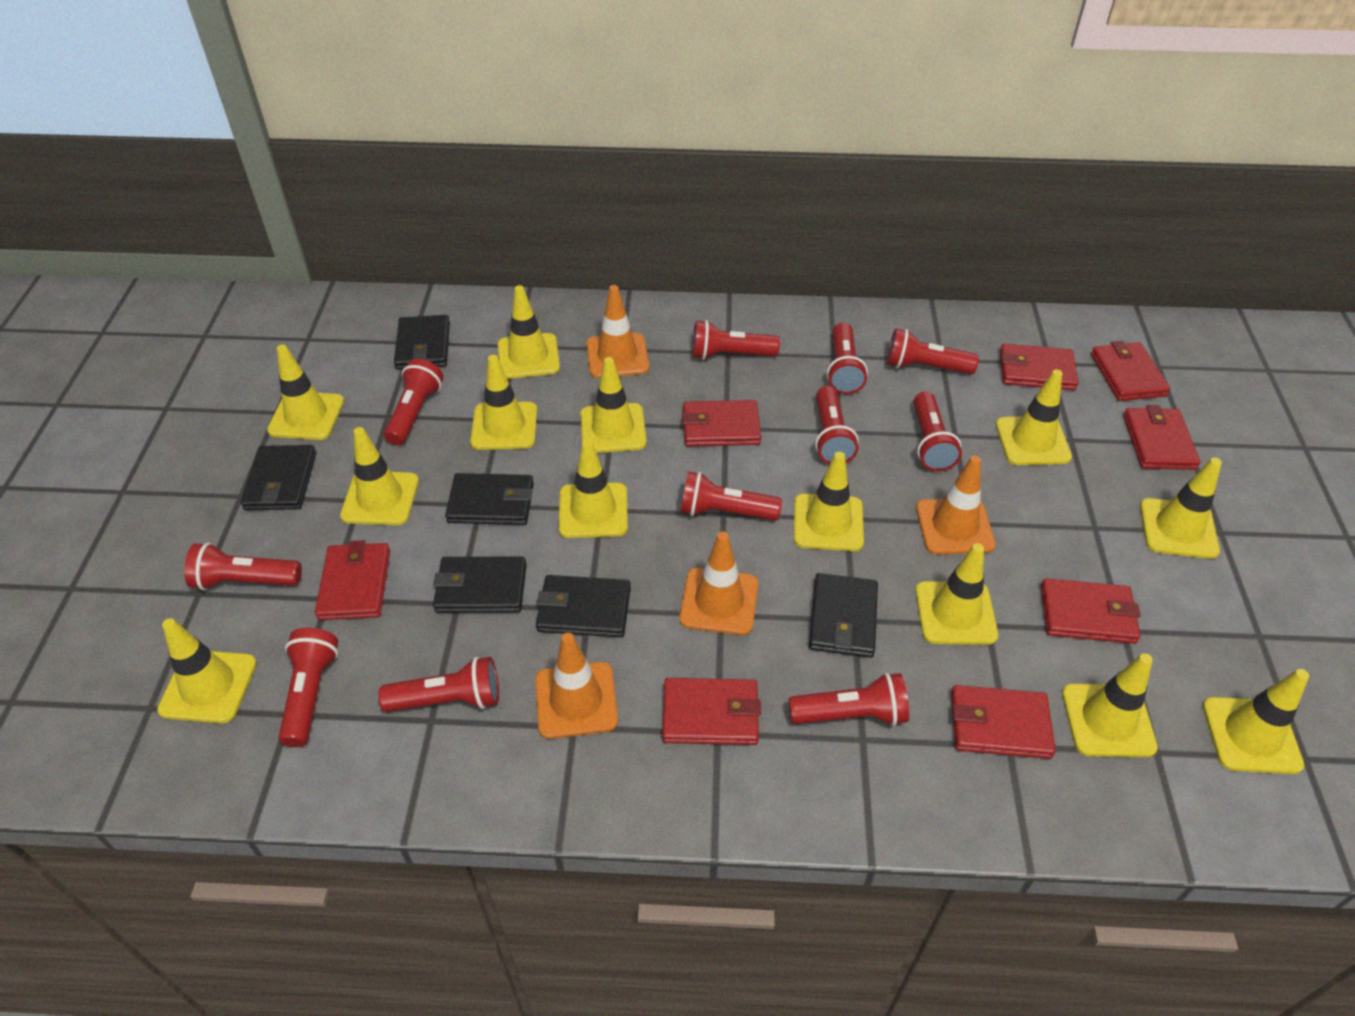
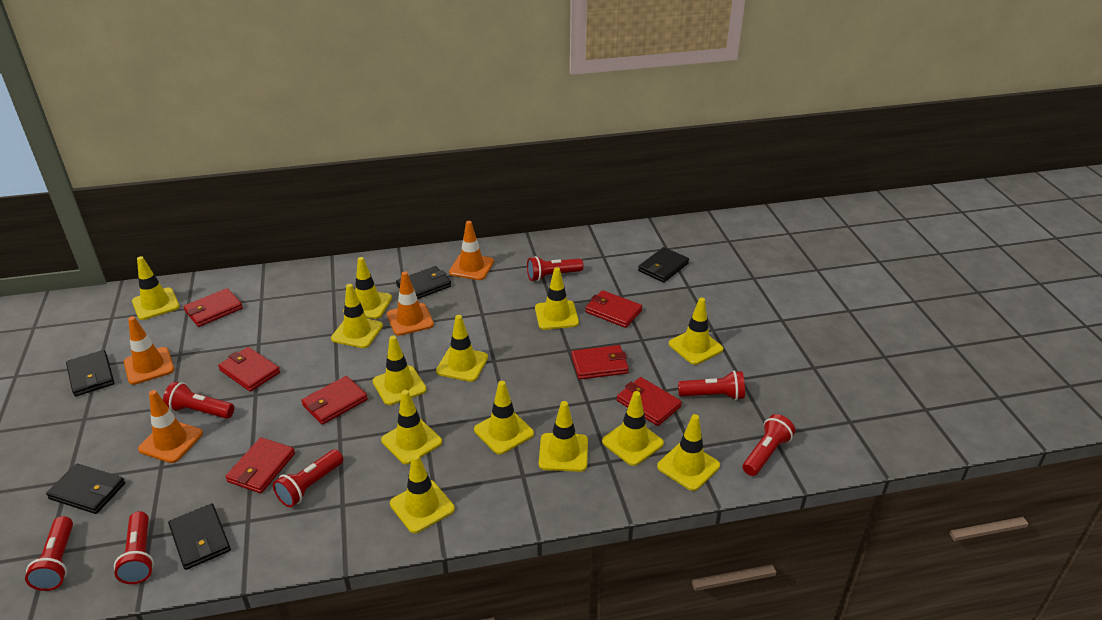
black wallet: [241,445,316,510] [394,315,450,370] [433,557,527,613] [445,473,534,525] [536,575,631,637] [809,573,878,658] = 6 -> [46,464,125,514] [66,350,114,396] [168,504,231,570] [396,266,451,299] [638,247,689,283] = 5
red flashlight: [184,542,302,590] [278,628,338,747] [378,657,499,712] [384,359,443,445] [680,472,782,521] [692,320,780,360] [789,673,909,726] [815,386,859,464] [827,323,868,394] [887,329,979,374] [913,391,962,471] = 11 -> [25,516,73,591] [114,511,154,584] [163,382,234,419] [273,449,343,507] [527,256,583,281] [678,371,745,400] [743,414,795,476] = 7
red wallet: [315,540,390,620] [662,678,761,745] [682,400,761,447] [951,685,1056,759] [1000,344,1079,390] [1041,578,1141,644] [1091,341,1170,401] [1123,405,1201,470] = 8 -> [183,288,243,327] [218,347,280,392] [225,437,295,493] [301,376,368,425] [571,345,629,379] [585,290,642,328] [617,377,682,426] = 7

